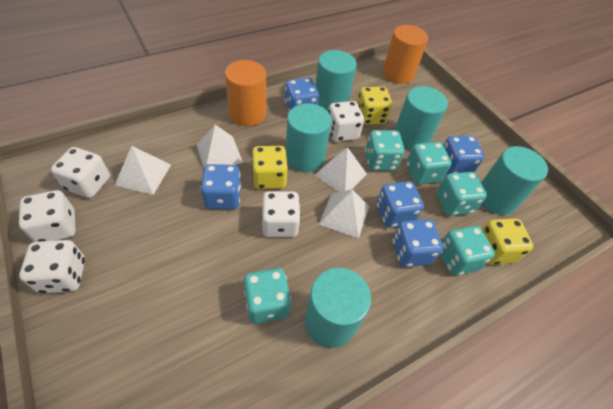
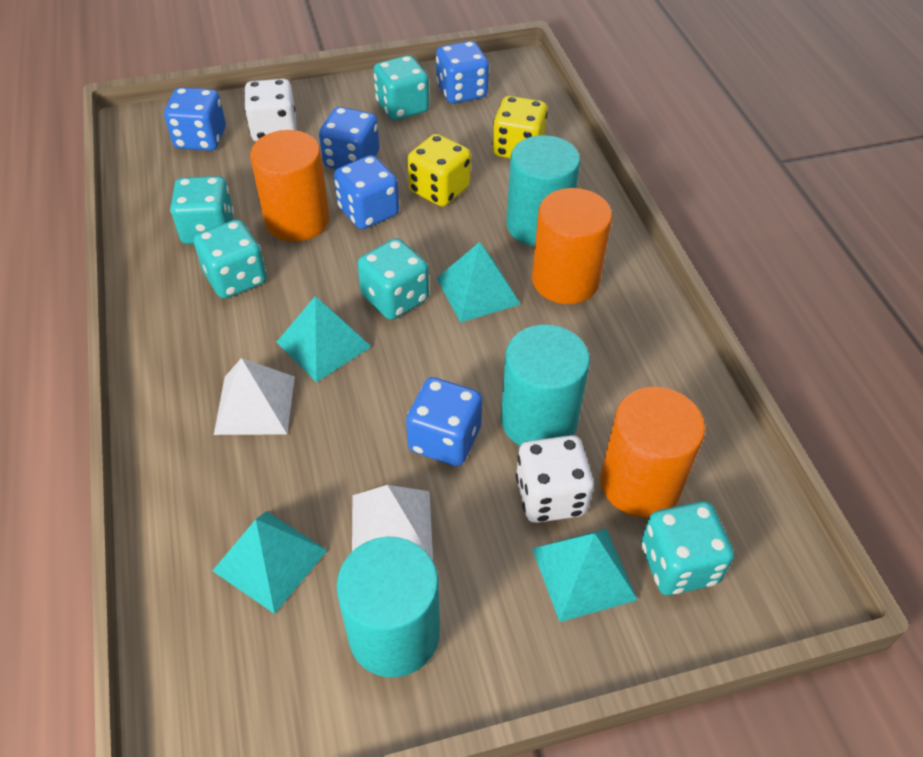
orange cylinder: [225,60,267,126] [383,25,428,84] = 2 -> [250,130,330,242] [532,188,612,304] [600,387,705,518] = 3
turquoise cylinder: [286,103,332,172] [305,268,371,348] [315,50,357,111] [394,86,448,151] [481,146,548,215] = 5 -> [337,536,440,677] [501,324,590,446] [506,135,580,247] = 3
turquoise pyramid: none = 0 -> [212,511,328,614] [276,296,371,382] [436,242,520,323] [532,529,638,622] = 4
white dice: [19,190,76,242] [19,240,85,294] [51,147,110,198] [262,191,301,237] [328,101,364,142] = 5 -> [244,79,297,141] [516,435,594,523] = 2
white pyramid: [115,146,171,195] [196,125,243,167] [315,147,367,192] [319,189,369,239] = 4 -> [214,358,295,435] [352,485,433,560] = 2
yellow dice: [252,146,288,189] [357,87,392,125] [482,218,534,265] = 3 -> [407,134,471,207] [492,96,548,159] = 2

